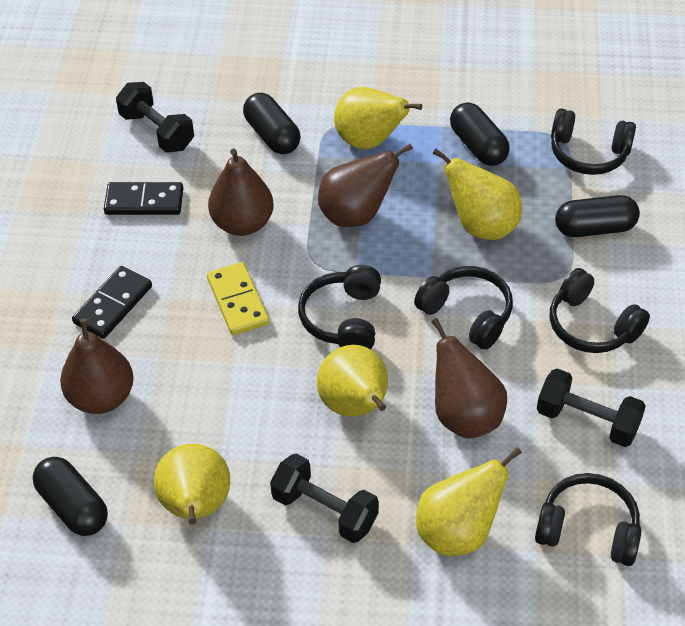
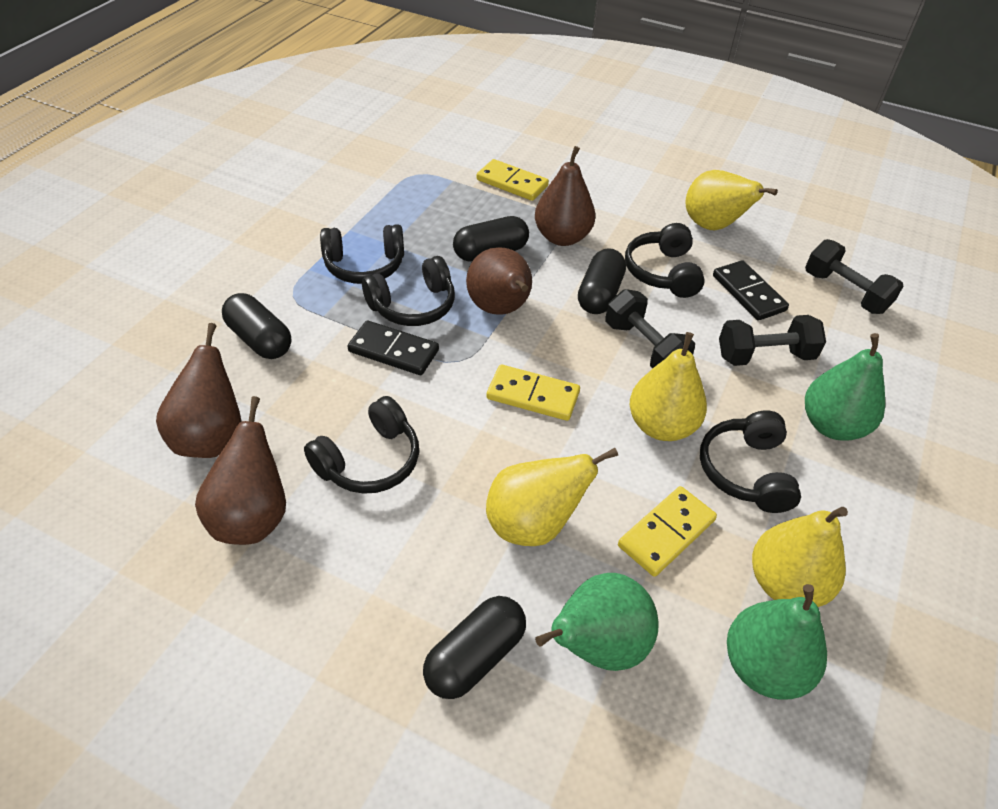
green pear: none = 0 -> [535,573,659,671] [727,584,827,699] [805,333,885,441] = 3
yellow domino: [207,262,269,335] = 1 -> [476,159,549,201] [487,364,580,421] [618,486,717,577] = 3
yellow pear: [154,444,230,524] [317,345,388,417] [334,87,422,149] [416,447,522,556] [432,148,522,240] = 5 -> [486,448,618,546] [630,332,707,441] [685,170,778,230] [752,507,848,607] = 4

